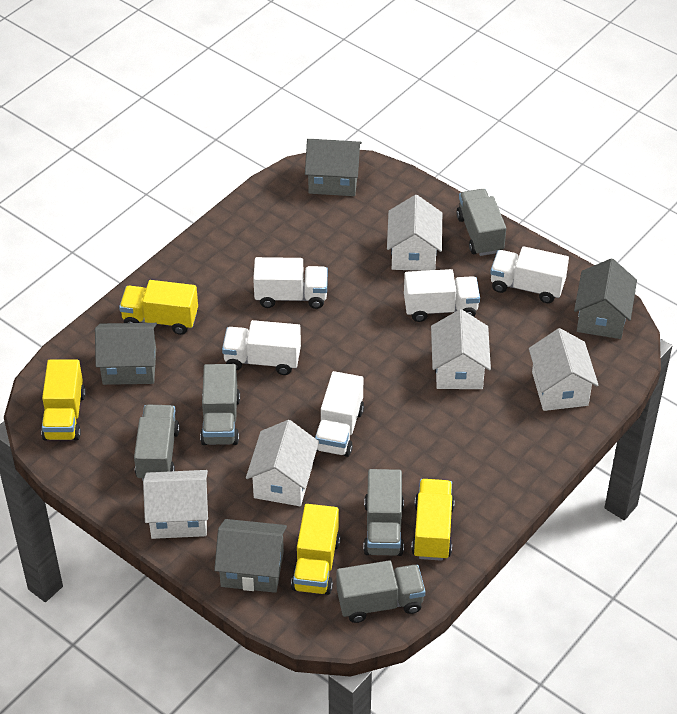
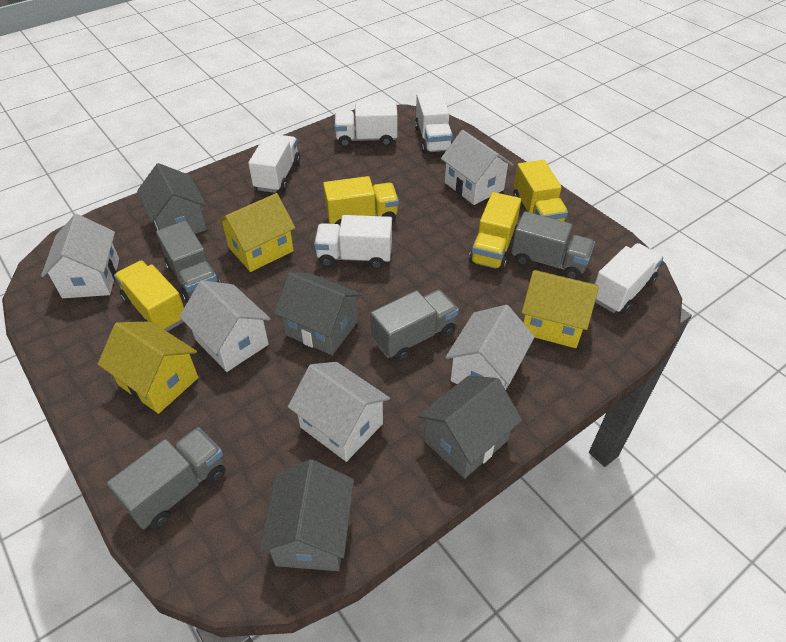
grey truck: [134,405,180,481] [200,364,240,445] [337,560,425,623] [363,469,404,556] [457,189,506,256] = 5 -> [107,427,225,529] [156,221,221,302] [371,289,459,361] [511,211,595,280] = 4
yellow house: none = 0 -> [98,321,198,414] [217,193,295,272] [522,270,599,348] = 3

